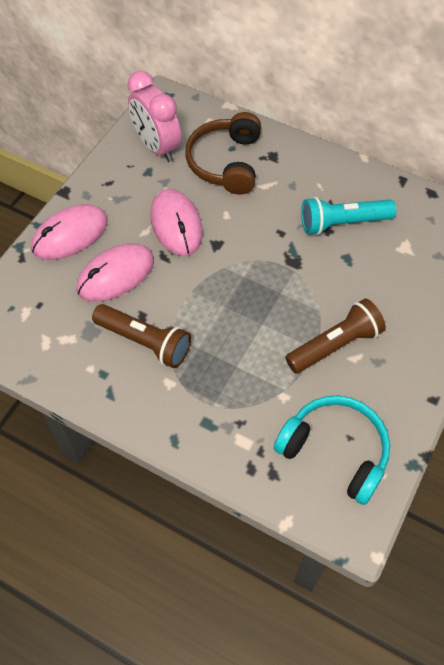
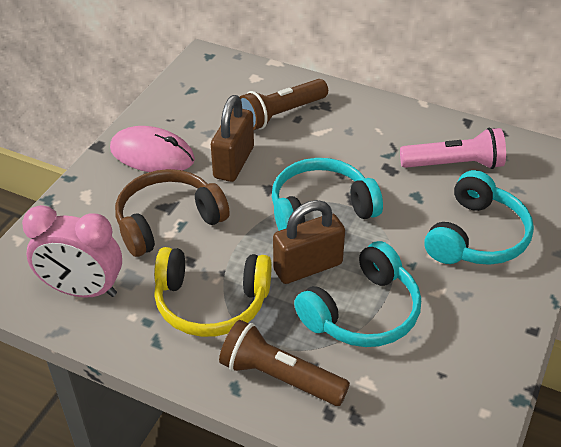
brown padlock: none = 0 -> [211,95,254,182] [273,200,345,284] = 2
pink flashlight: none = 0 -> [400,128,506,169] = 1
pink mouse: [31,204,108,260] [76,243,154,302] [151,189,203,256] = 3 -> [110,126,195,172] = 1
turquoise flashlight: [301,197,396,235] = 1 -> none = 0
turquoise headphones: [274,395,390,505] = 1 -> [272,158,383,231] [294,241,421,347] [424,170,534,265] = 3
yellow headphones: none = 0 -> [154,247,272,337] = 1

